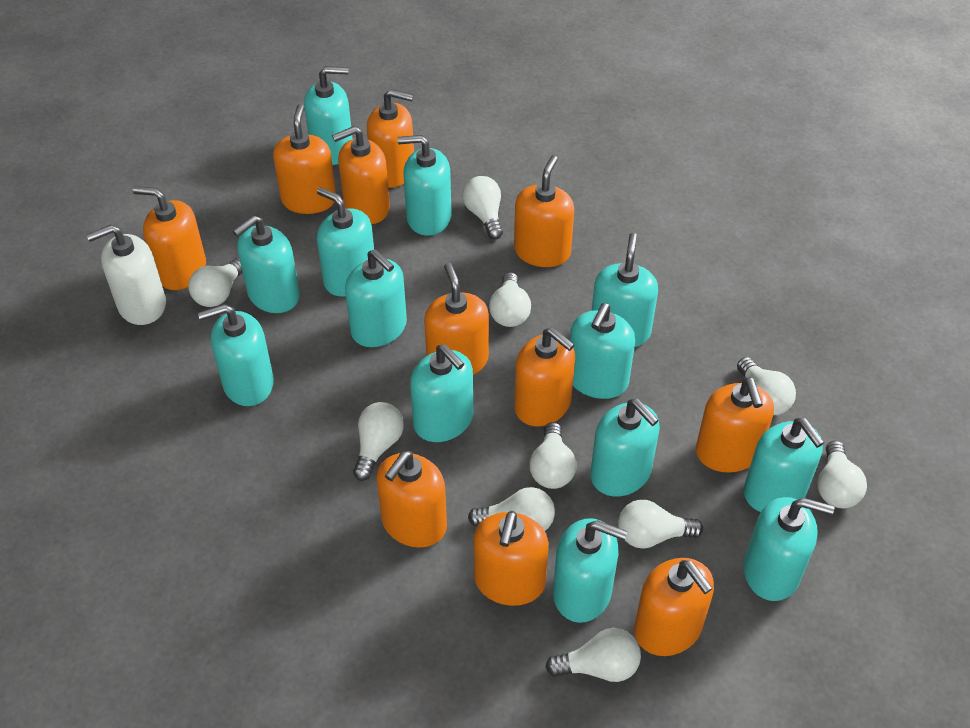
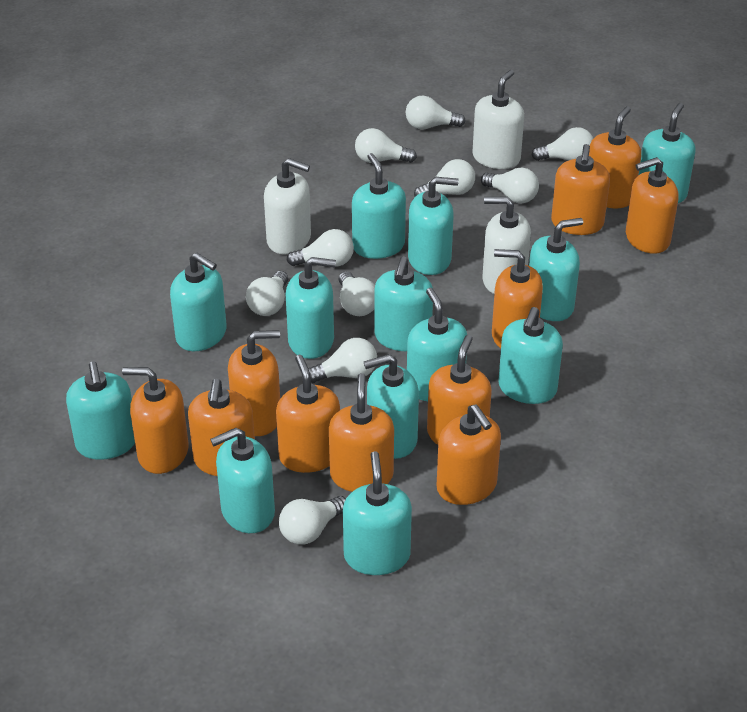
white soap dispenser: [86,224,166,325] = 1 -> [264,158,311,254] [472,70,524,169] [482,197,531,294] = 3

